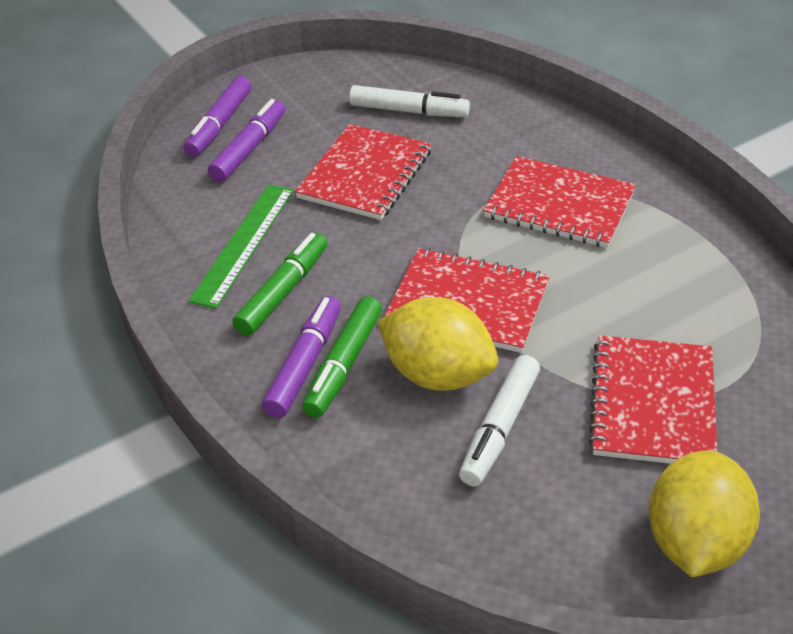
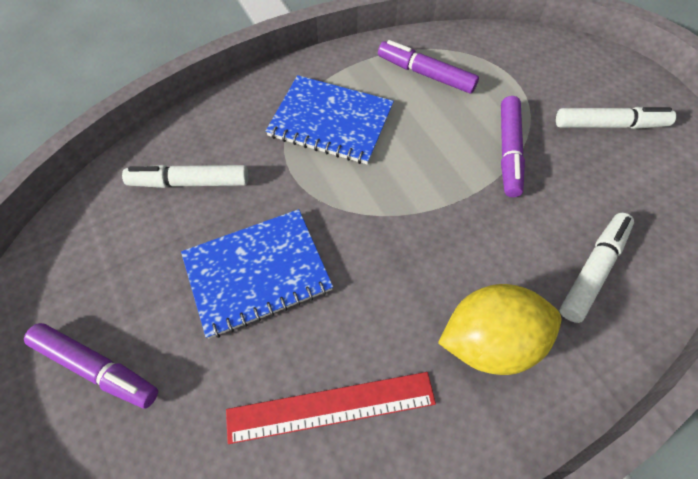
blue notebook: none = 0 -> [181,209,333,339] [266,75,394,165] = 2
green marker: [232,233,327,336] [302,296,382,418] = 2 -> none = 0
green ruler: [189,185,294,309] = 1 -> none = 0
red notebook: [295,124,432,220] [384,248,550,353] [484,156,636,248] [589,335,717,464] = 4 -> none = 0
red ruler: none = 0 -> [226,372,436,444] = 1
white marker: [349,85,470,117] [459,355,540,486] = 2 -> [122,165,248,188] [556,107,676,129] [560,213,634,323] = 3
yellow lemon: [377,297,498,391] [649,450,760,577] = 2 -> [438,284,561,375] = 1

